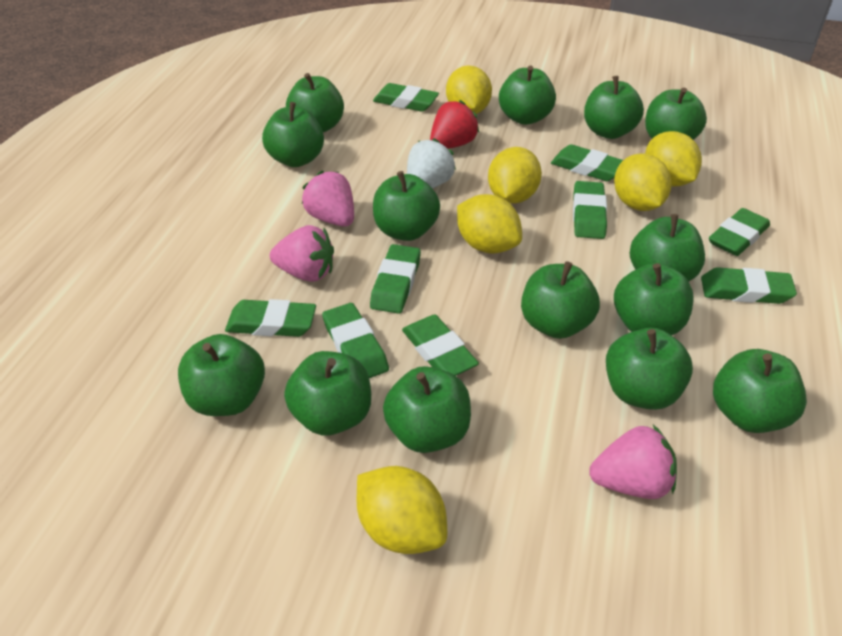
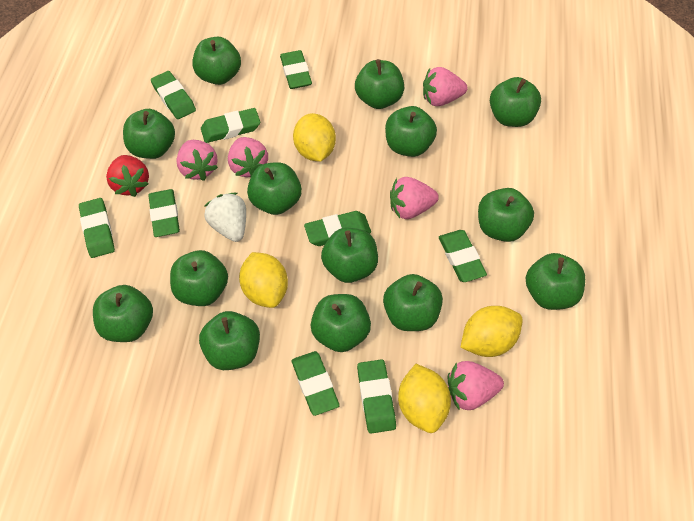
pink strawberry: [270,225,334,282] [302,171,354,227] [589,425,677,499] = 3 -> [176,140,218,181] [228,137,268,177] [390,177,439,219] [423,67,468,106] [448,361,504,410] = 5
yellow lemon: [356,466,447,554] [446,65,492,114] [457,194,522,253] [488,147,542,204] [614,154,671,211] [645,131,702,187] = 6 -> [239,252,288,308] [293,113,336,162] [398,364,451,433] [460,306,523,357] = 4

